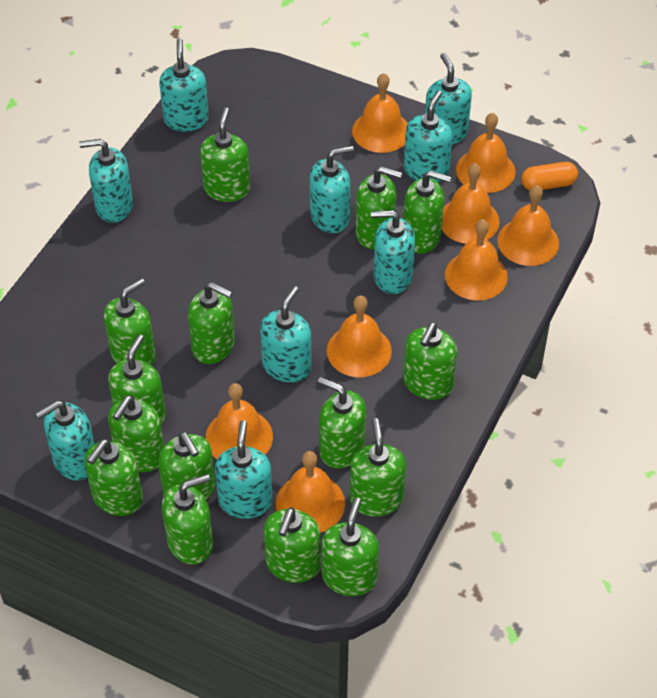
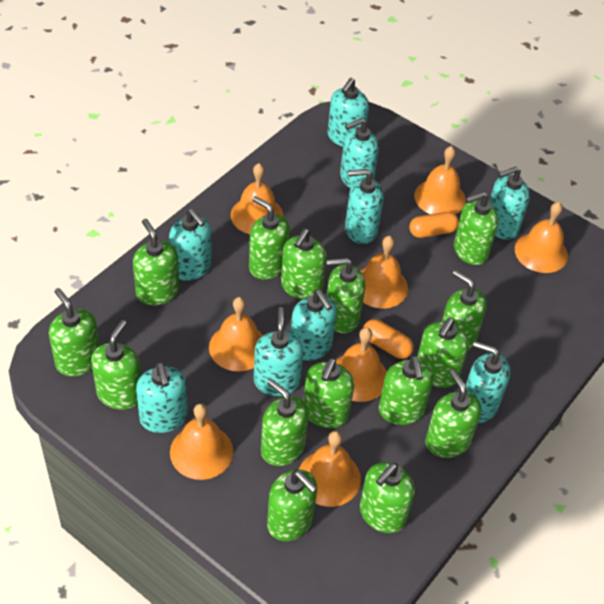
orange capsule: [521,162,578,190] = 1 -> [363,319,414,359] [409,212,459,238] = 2

